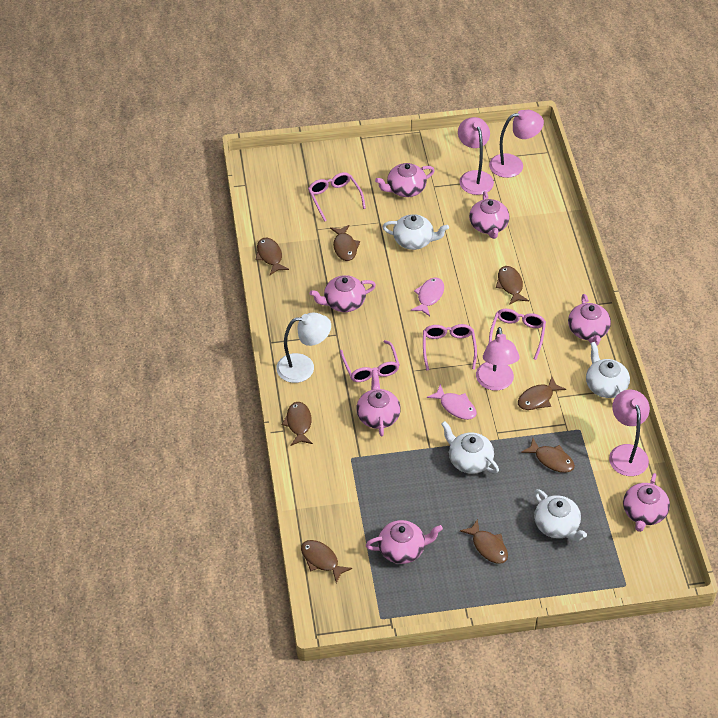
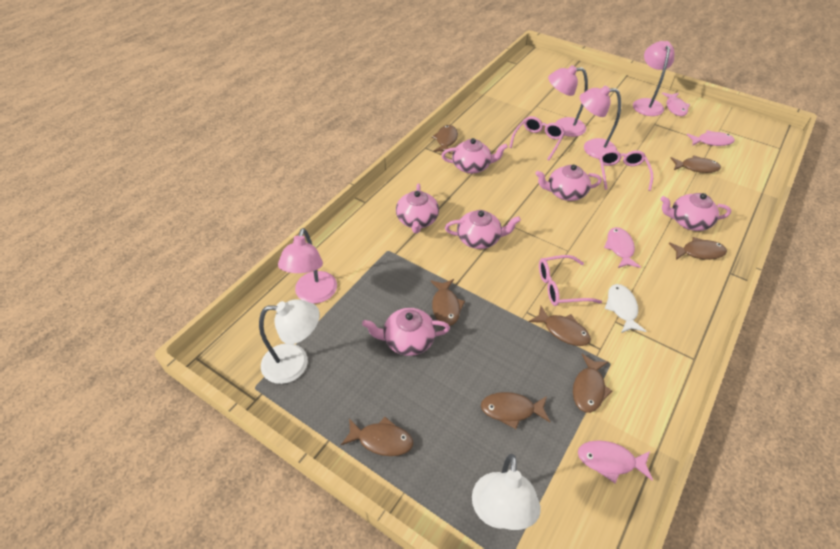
pink fish: [411,277,444,316] [427,384,477,420] = 2 -> [578,440,653,483] [604,227,641,268] [662,93,690,116] [686,130,735,146] = 4
pink glasses: [308,172,366,222] [340,340,400,382] [423,324,477,371] [489,309,546,360] = 4 -> [509,116,565,160] [539,255,602,306] [599,150,653,191] = 3
pink teapot: [309,275,376,312] [356,370,401,436] [366,520,443,564] [375,163,435,197] [469,191,510,239] [568,294,611,345] [623,473,670,532] = 7 -> [362,308,450,356] [396,184,439,233] [441,138,508,174] [445,210,521,249] [535,165,602,201] [660,193,731,231] = 6
white fish: none = 0 -> [605,284,646,333] = 1
white lamp: [276,313,331,383] = 1 -> [259,299,320,384] [472,454,541,530] = 2
white teapot: [382,214,449,250] [441,421,499,474] [534,489,587,542] [586,342,630,398] = 4 -> none = 0

